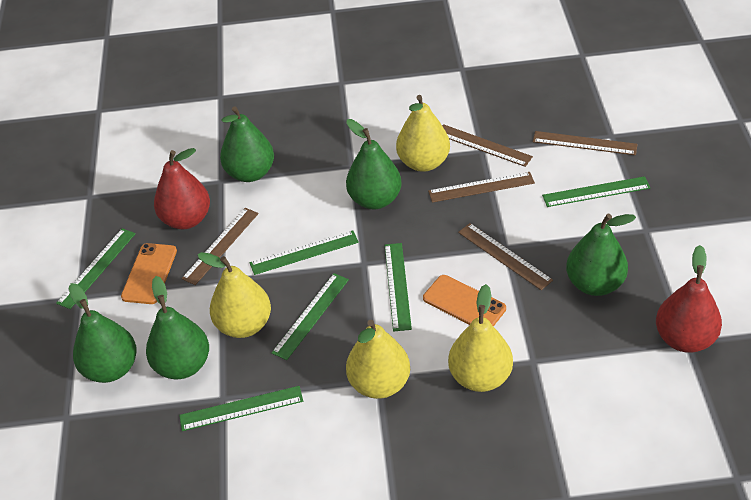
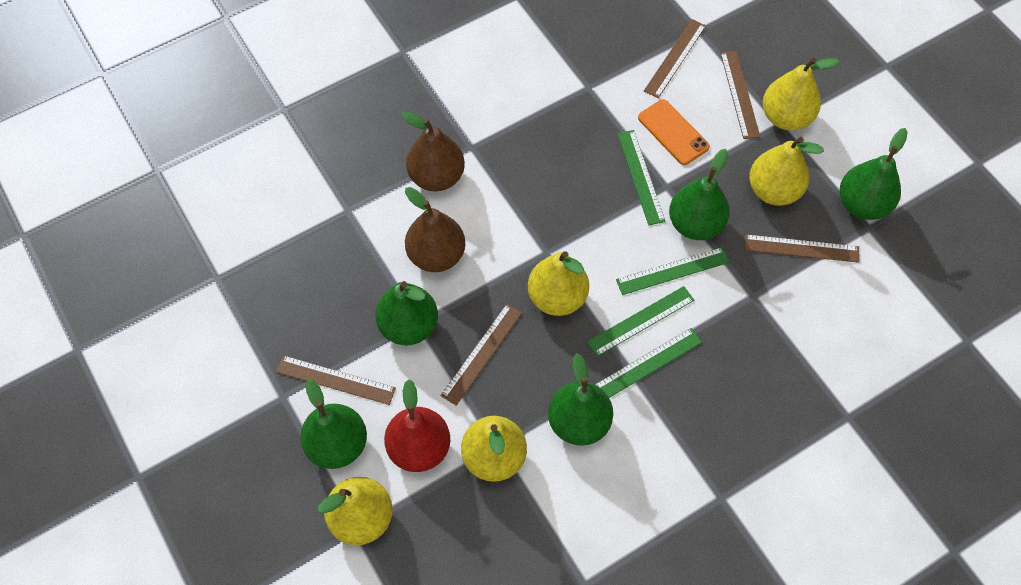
brown pear: none = 0 -> [402,112,465,191] [405,187,465,272] = 2
green ruler: [56,228,136,309] [179,386,303,431] [249,231,359,275] [271,273,349,360] [385,243,412,331] [542,176,651,207] = 6 -> [587,286,694,357] [595,328,702,398] [616,247,729,295] [618,130,666,225] = 4
orange phone: [121,243,177,304] [423,275,506,327] = 2 -> [638,99,710,165] = 1
red pear: [154,148,210,229] [656,245,722,353] = 2 -> [384,379,450,472] = 1
yellow pear: [198,252,271,338] [346,320,410,399] [396,95,450,172] [448,284,513,392] = 4 -> [318,477,393,545] [461,416,527,482] [528,251,589,316] [749,137,824,205] [763,57,839,131] = 5

